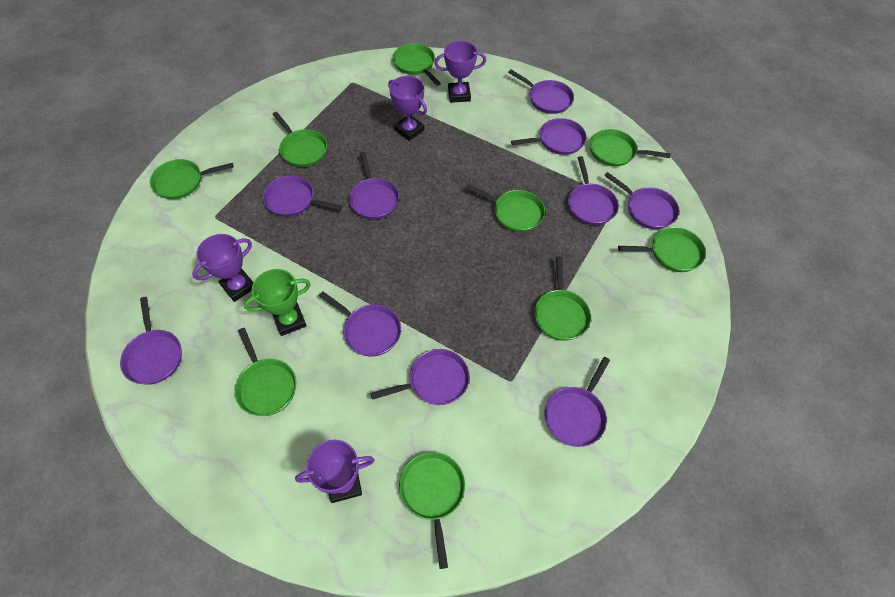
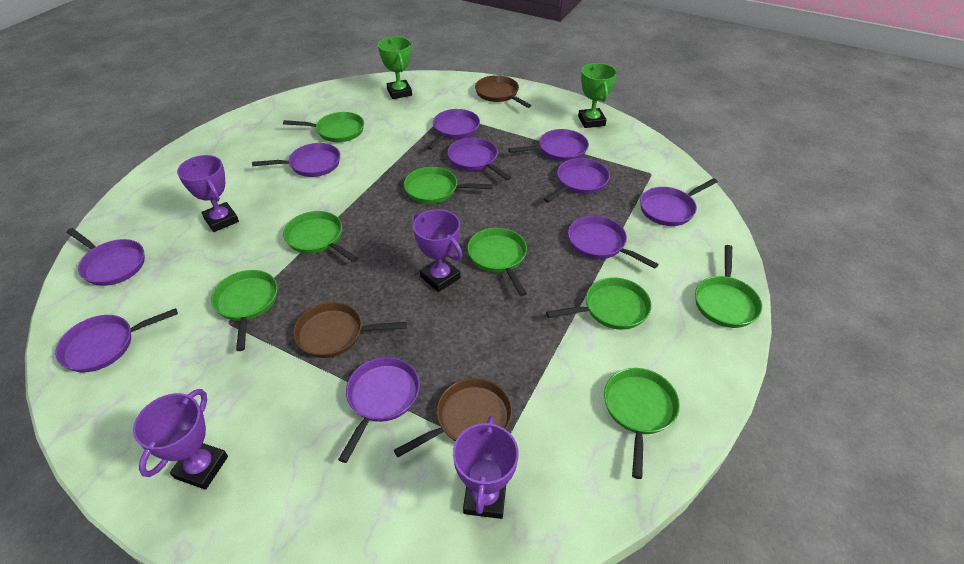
brown pan: none = 0 -> [293,302,407,358] [394,378,512,457] [475,75,531,108] = 3
green pan: [150,159,234,199] [235,328,296,416] [272,112,327,167] [392,43,441,86] [399,452,465,569] [466,184,545,232] [534,257,591,341] [590,129,671,166] [618,227,706,272] = 9 -> [211,270,278,351] [283,112,364,142] [283,211,358,262] [404,167,493,204] [467,228,527,296] [546,278,652,330] [604,368,680,479] [695,245,762,328] = 8
green trophy: [244,269,311,336] = 1 -> [378,37,412,99] [578,63,617,128] = 2

